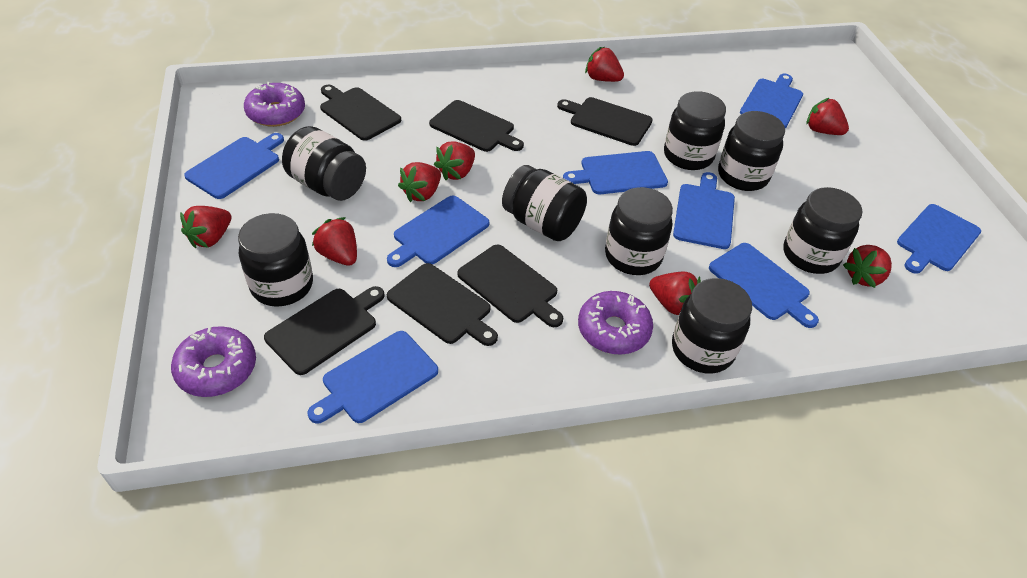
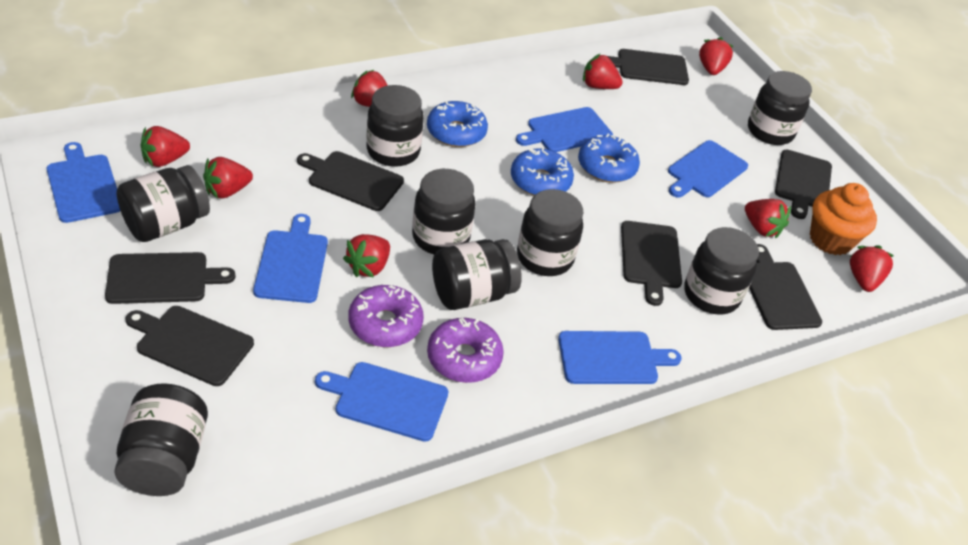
black cutting board: [264,286,385,375] [320,85,401,141] [387,263,498,346] [429,100,524,152] [457,245,563,327] [557,97,653,146] = 6 -> [105,252,236,304] [125,306,254,386] [297,151,404,211] [607,49,689,85] [621,221,682,306] [749,244,822,330] [775,150,832,219] = 7
blue cutting board: [184,133,284,199] [308,331,438,424] [387,196,489,267] [563,151,668,194] [673,172,735,249] [709,243,819,328] [740,74,803,128] [897,204,981,274] = 8 -> [47,142,120,223] [253,214,328,303] [315,362,448,442] [516,107,613,152] [558,331,681,384] [668,140,748,198] = 6
blue donut: none = 0 -> [427,101,488,147] [511,147,574,196] [578,134,640,183] = 3
orange cupcake: none = 0 -> [810,183,877,255] = 1
purple donut: [171,326,256,397] [244,82,305,127] [578,291,653,355] = 3 -> [348,285,424,347] [427,318,504,383] = 2

